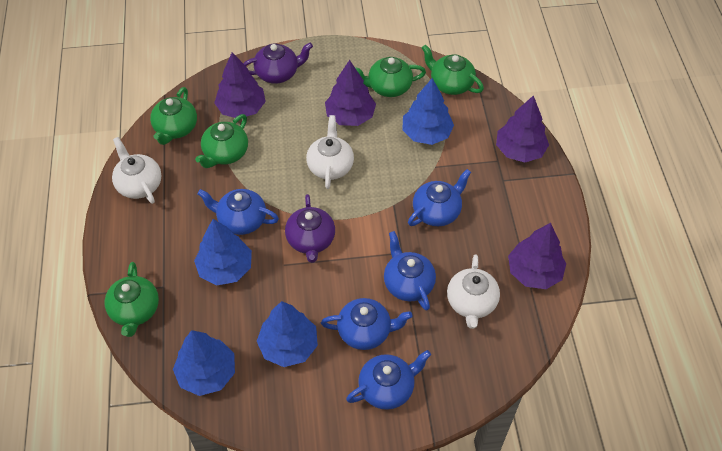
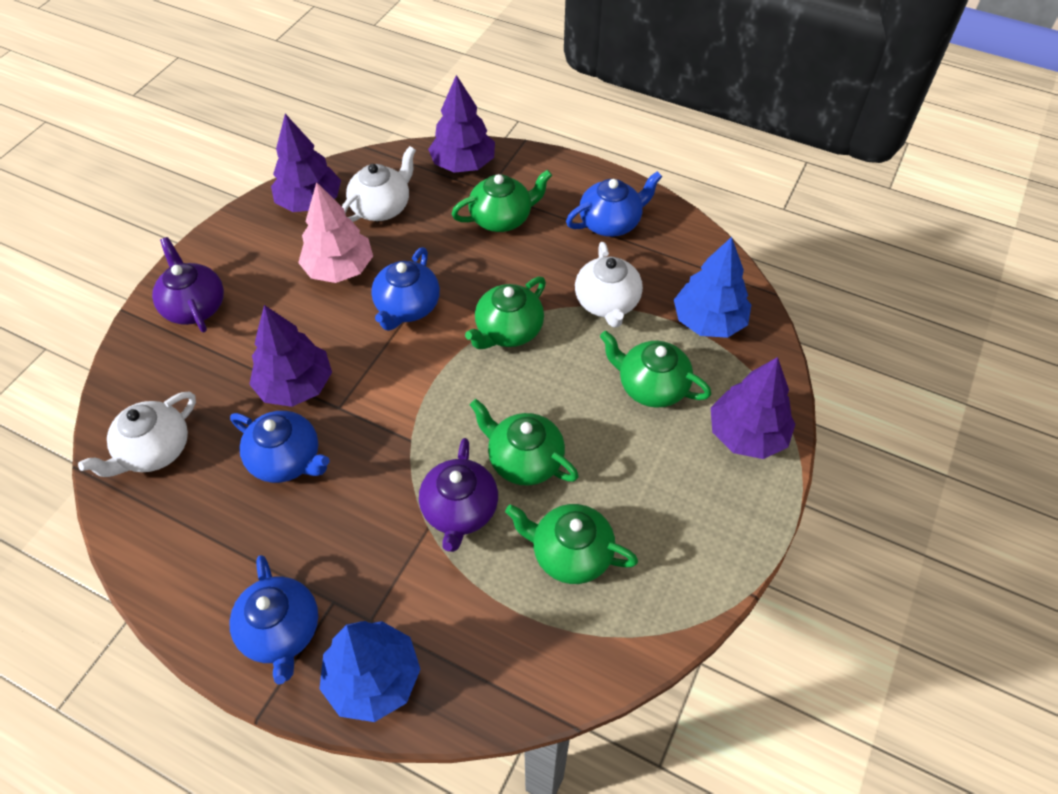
blue teapot: [197,189,279,235] [321,298,412,350] [346,350,431,410] [384,231,436,311] [408,169,471,226] = 5 -> [229,555,318,685] [230,411,330,483] [371,247,440,331] [566,171,662,237] = 4
blue tree: [173,330,235,396] [194,219,252,285] [257,301,318,367] [402,78,454,145] = 4 -> [320,621,421,722] [674,237,751,338] = 2
pink tree: none = 0 -> [298,182,373,283] = 1

